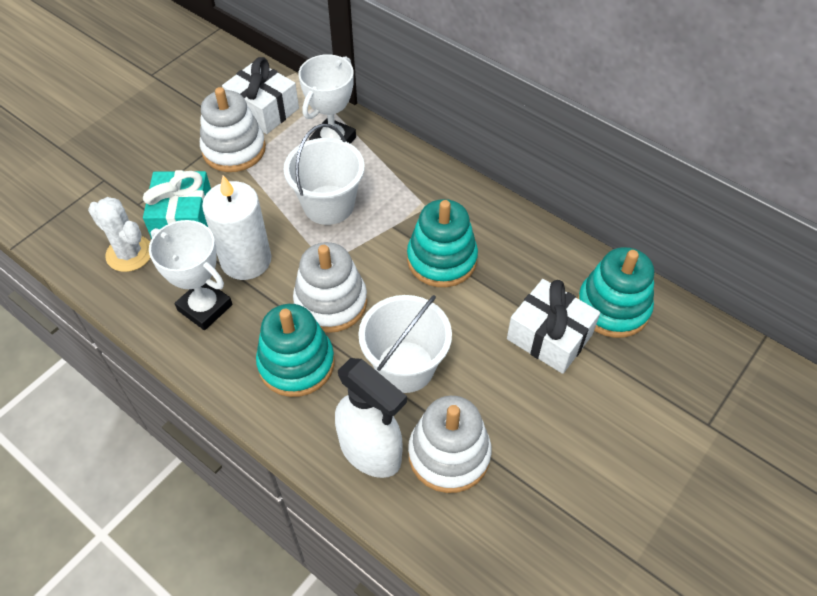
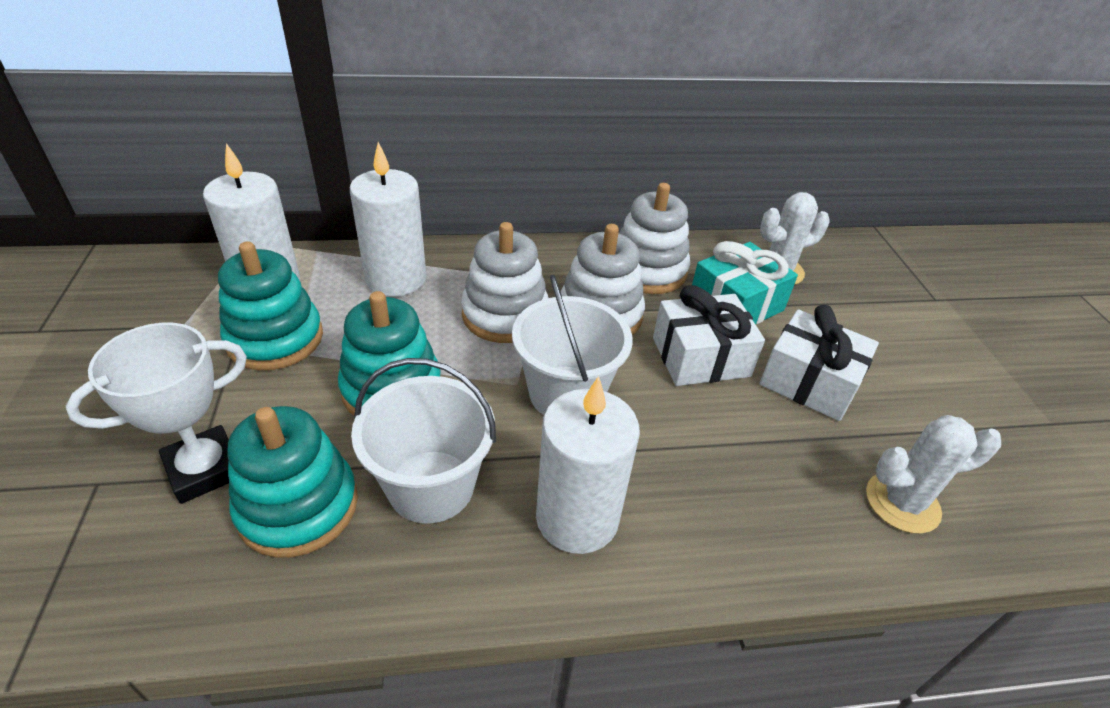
white cactus: [88,197,150,272] = 1 -> [760,192,830,285] [866,415,1001,534] = 2
white candle: [202,175,272,280] = 1 -> [203,143,300,281] [350,142,426,297] [536,376,640,554] = 3
white spray bottle: [335,358,407,478] = 1 -> none = 0
white trophy: [149,220,232,330] [298,54,356,144] = 2 -> [66,323,247,504] = 1

